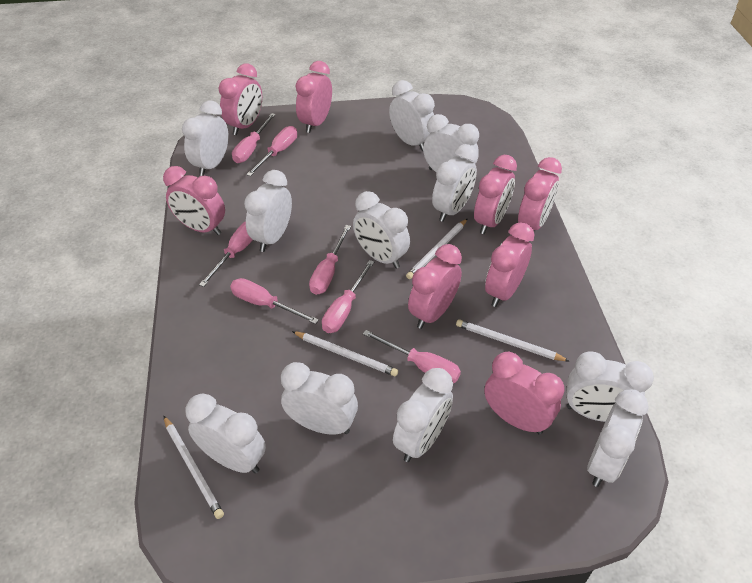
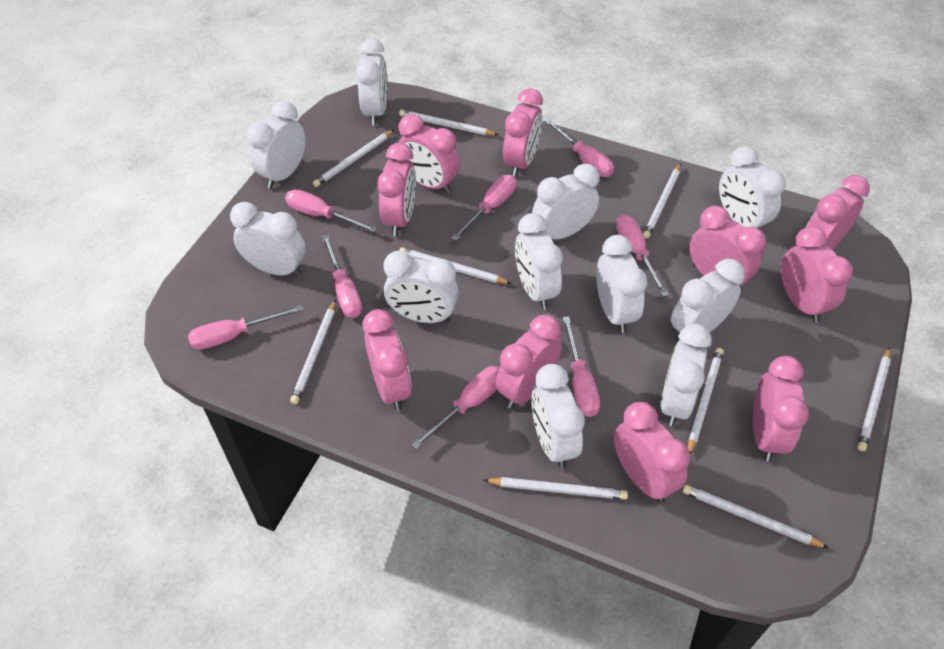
pink clock: [163,166,225,235] [219,63,262,135] [295,61,332,133] [408,244,462,329] [474,155,517,234] [484,352,564,434] [485,222,535,307] [518,157,562,230] = 8 -> [363,309,412,411] [377,143,416,236] [398,114,460,194] [496,315,562,409] [503,88,543,177] [614,402,690,503] [689,206,766,286] [753,356,809,461] [781,226,853,323] [806,175,870,249] = 10
pink screwdriver: [199,222,253,287] [230,278,319,324] [232,113,276,163] [246,126,297,176] [309,225,351,295] [322,260,374,333] [363,330,461,383] = 7 -> [188,305,303,350] [285,189,377,232] [322,235,362,318] [412,366,500,449] [451,175,516,241] [545,119,614,177] [562,316,600,417] [616,214,669,297] = 8
white pencil: [164,416,224,519] [292,331,398,376] [406,218,468,279] [456,319,569,361] = 4 -> [290,299,336,404] [313,130,394,187] [399,109,498,135] [399,247,512,284] [484,477,628,500] [643,163,681,239] [683,485,829,548] [688,348,724,454] [857,347,891,451] = 9

